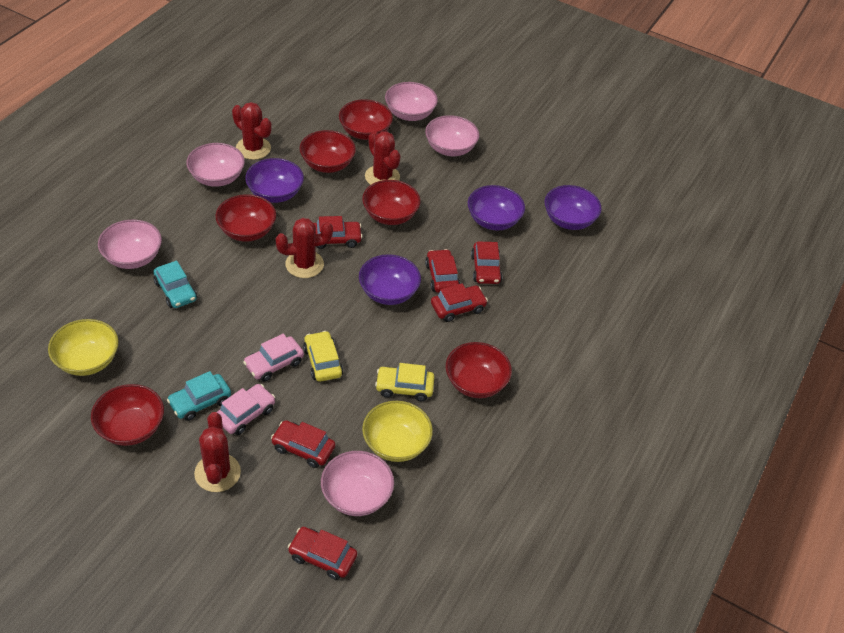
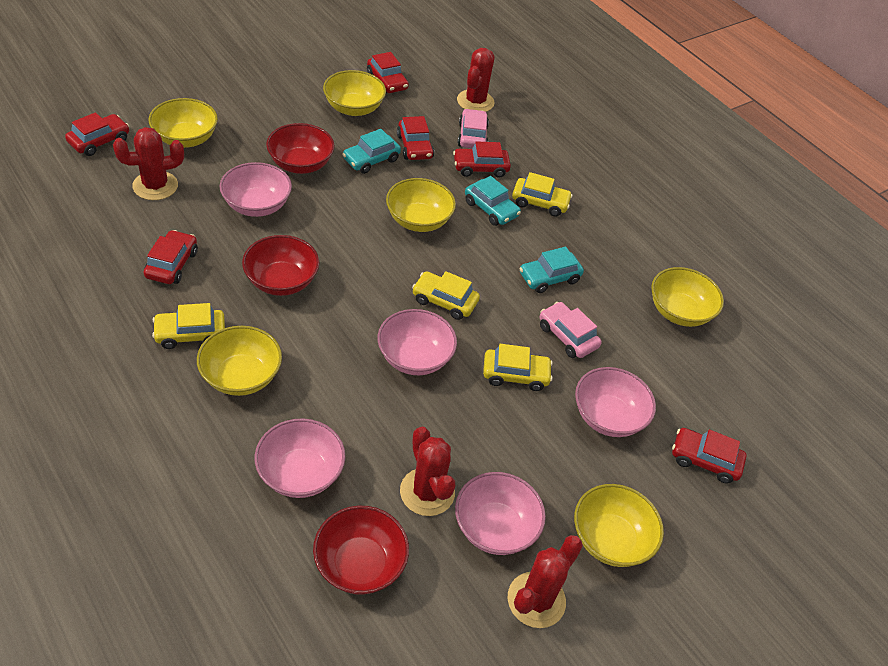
purple bowl: [245,158,304,203] [359,254,421,305] [468,185,525,230] [545,185,602,230] = 4 -> none = 0
red bowl: [91,384,164,446] [215,194,276,242] [300,130,356,173] [339,99,393,140] [362,180,421,225] [446,342,512,398] = 6 -> [242,235,319,296] [266,123,335,174] [313,506,409,595] = 3
turquoise car: [153,261,197,308] [167,371,231,421] = 2 -> [342,129,401,174] [465,176,521,226] [519,247,584,293] = 3
yellow bowl: [48,319,119,376] [362,401,433,462] = 2 -> [149,98,218,148] [197,326,282,396] [323,70,386,116] [386,178,456,232] [574,484,664,567] [651,267,724,327] = 6
yellow car: [303,331,343,382] [375,363,435,401] = 2 -> [152,303,225,349] [412,271,480,320] [483,344,553,391] [512,172,573,217] = 4

